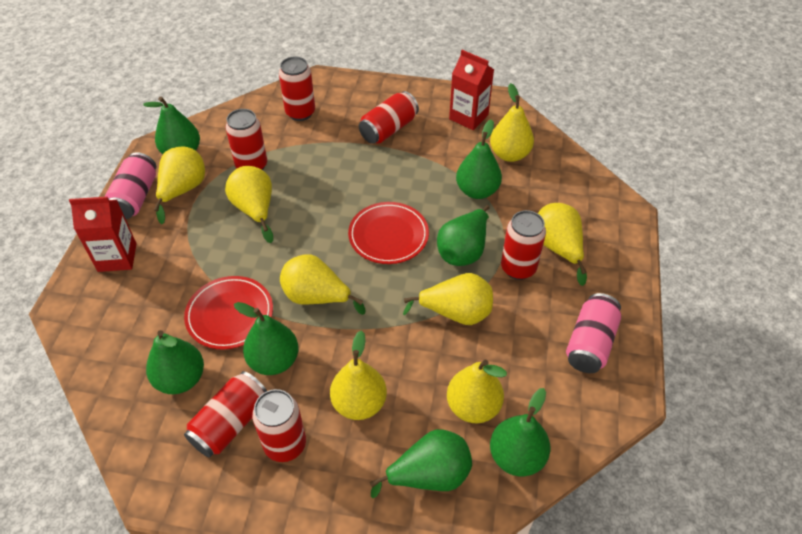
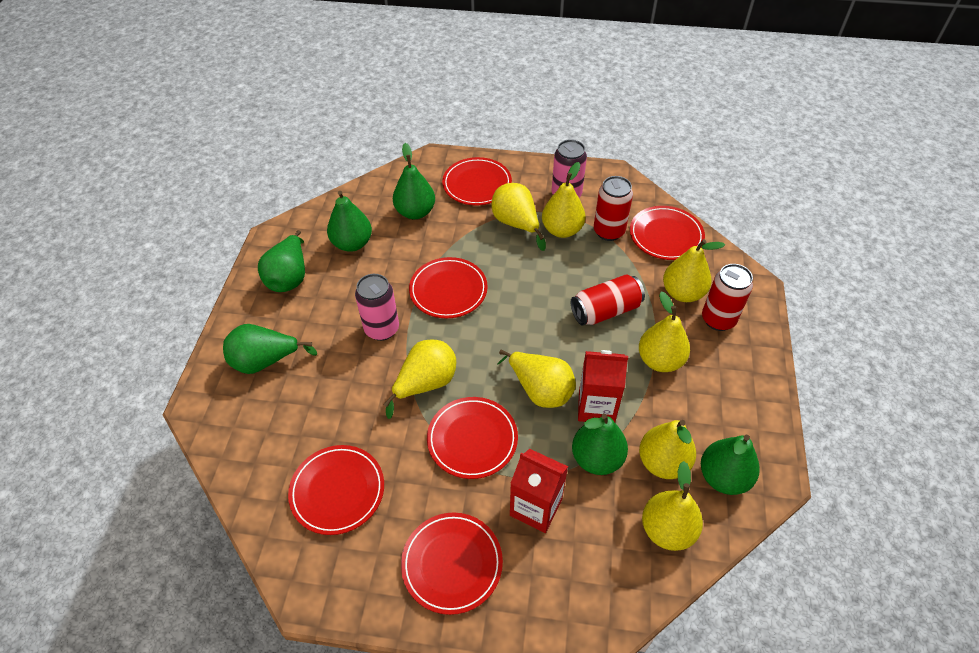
green pear: [143,97,200,154] [146,330,204,394] [234,302,299,375] [370,429,472,498] [437,205,490,266] [456,119,502,199] [490,388,550,477] = 7 -> [223,324,317,374] [258,230,305,292] [327,191,372,252] [393,143,435,219] [572,413,628,475] [701,434,760,495] = 6
red can: [184,371,267,458] [226,109,267,170] [252,389,306,462] [279,56,315,121] [359,91,419,144] [501,210,546,280] = 6 -> [571,274,645,326] [594,176,633,241] [702,264,753,331] = 3
red plate: [184,276,273,350] [348,202,429,264] = 2 -> [288,445,384,535] [401,513,503,615] [409,257,488,319] [427,397,518,479] [442,157,512,206] [630,206,705,260] = 6

